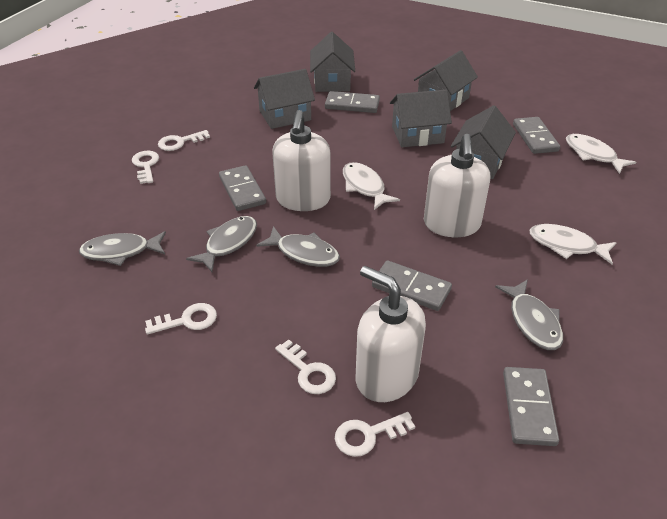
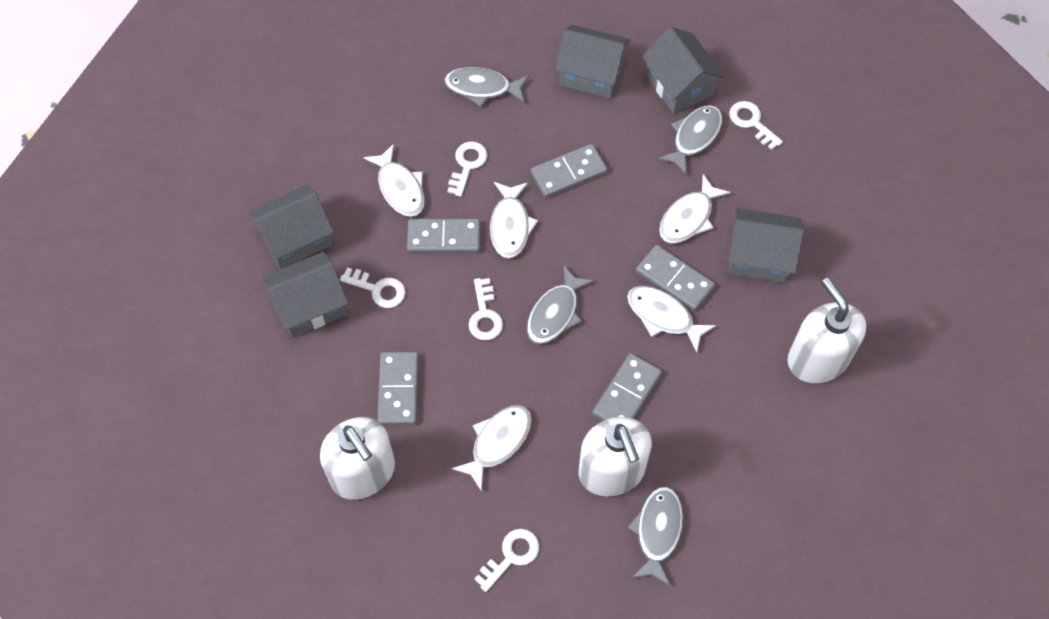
white fish: [343,162,400,210] [530,224,617,264] [566,134,636,174] = 3 -> [364,144,425,217] [452,405,531,491] [490,182,538,258] [627,286,716,353] [659,174,731,243] = 5

